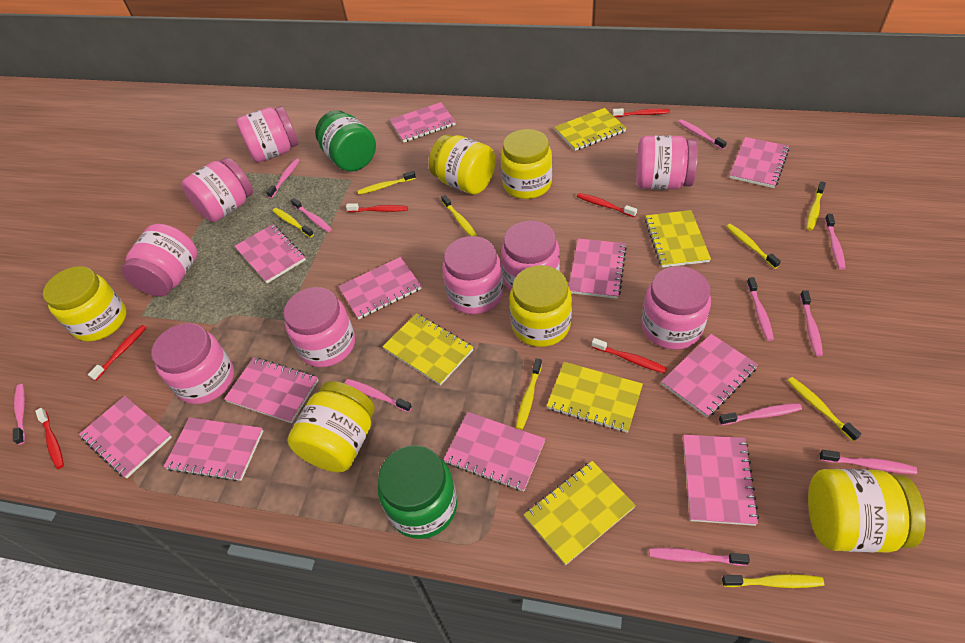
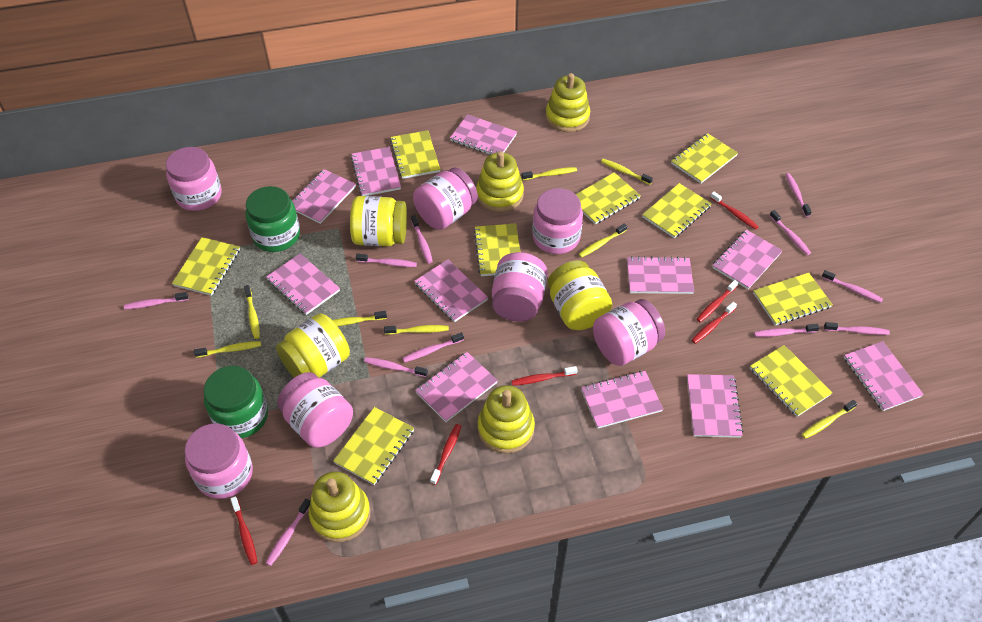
pink jar: [122,224,197,297] [151,323,234,404] [182,157,253,222] [236,106,298,163] [283,287,355,367] [442,236,503,314] [501,221,560,291] [636,135,698,190] [641,266,711,350] = 9 -> [166,147,222,211] [185,423,253,499] [277,372,353,448] [413,167,478,230] [492,252,548,322] [532,188,583,254] [593,299,665,366] = 7
yellow jar: [43,266,127,342] [287,381,375,473] [429,135,496,194] [501,129,552,199] [509,265,572,347] [808,469,926,553] = 6 -> [276,313,350,378] [350,196,407,246] [548,260,612,330] = 3
yellow notebook: [383,313,474,386] [524,461,636,565] [547,362,643,433] [555,108,626,151] [645,210,711,267] = 5 -> [172,237,240,296] [333,407,414,485] [390,130,441,179] [474,223,520,276] [576,172,641,224] [642,183,712,238] [671,133,738,183] [750,345,833,417] [753,273,833,325] = 9
yellow stacking toy: none = 0 -> [309,471,370,542] [476,151,524,212] [478,385,535,454] [545,73,590,132] = 4

